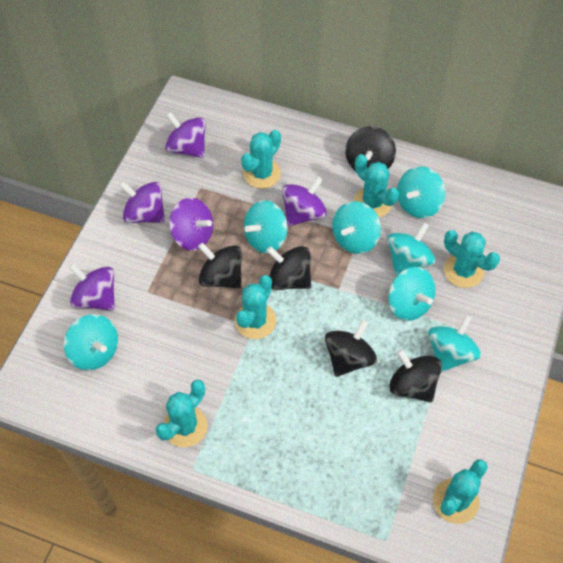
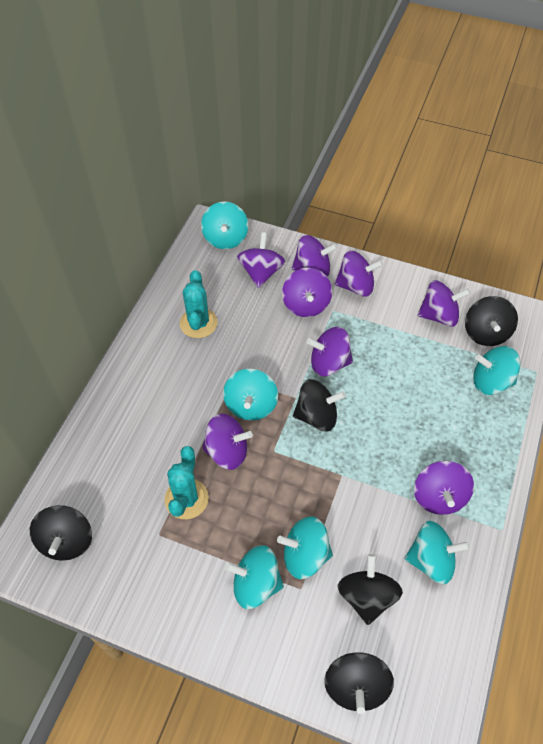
purple spinning top: [69,263,115,311] [119,181,165,223] [165,112,206,158] [169,197,213,251] [282,176,327,226] = 5 -> [202,413,253,470] [237,232,286,288] [282,268,332,317] [292,235,338,277] [306,327,353,377] [335,250,383,297] [414,461,474,515] [418,280,470,327] = 8
turquoise cactus: [156,380,207,447] [235,275,276,339] [241,130,281,189] [354,154,399,217] [433,459,488,524] [444,230,500,288] = 6 -> [164,446,209,519] [180,270,218,338] = 2
turquoise spinning top: [64,314,118,370] [244,200,288,254] [332,201,381,254] [387,222,435,276] [388,267,435,321] [397,166,445,218] [428,315,481,372] = 7 -> [201,202,248,249] [223,369,278,421] [225,545,284,609] [277,516,333,579] [405,521,470,584] [473,346,521,395] = 6

